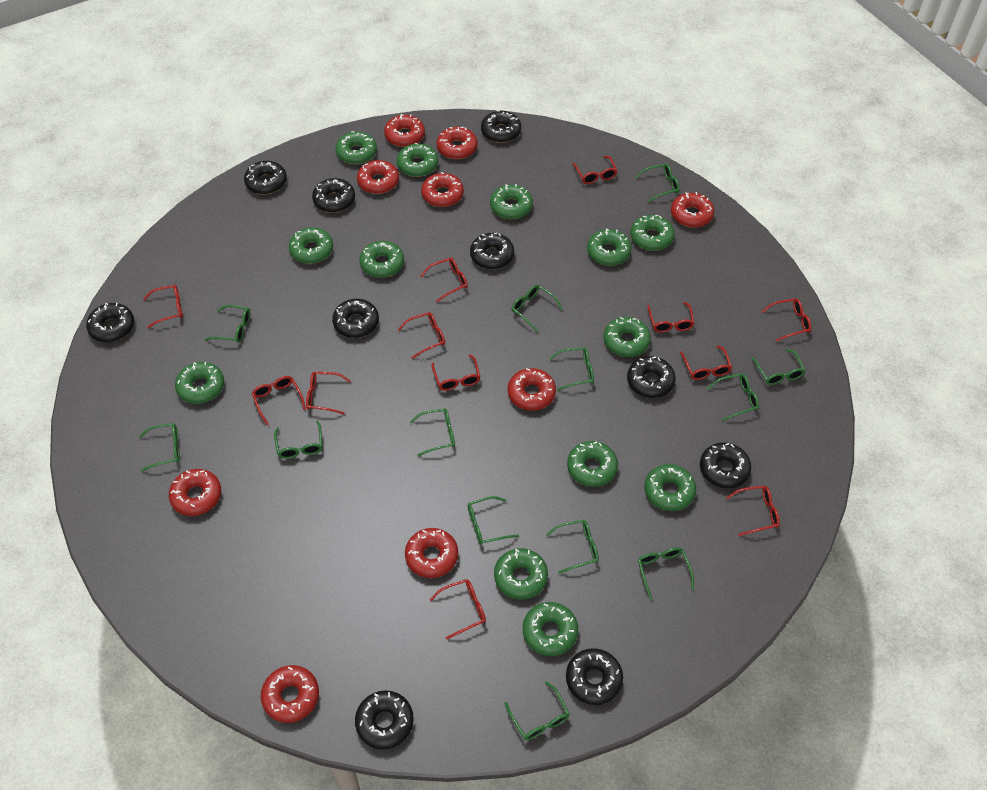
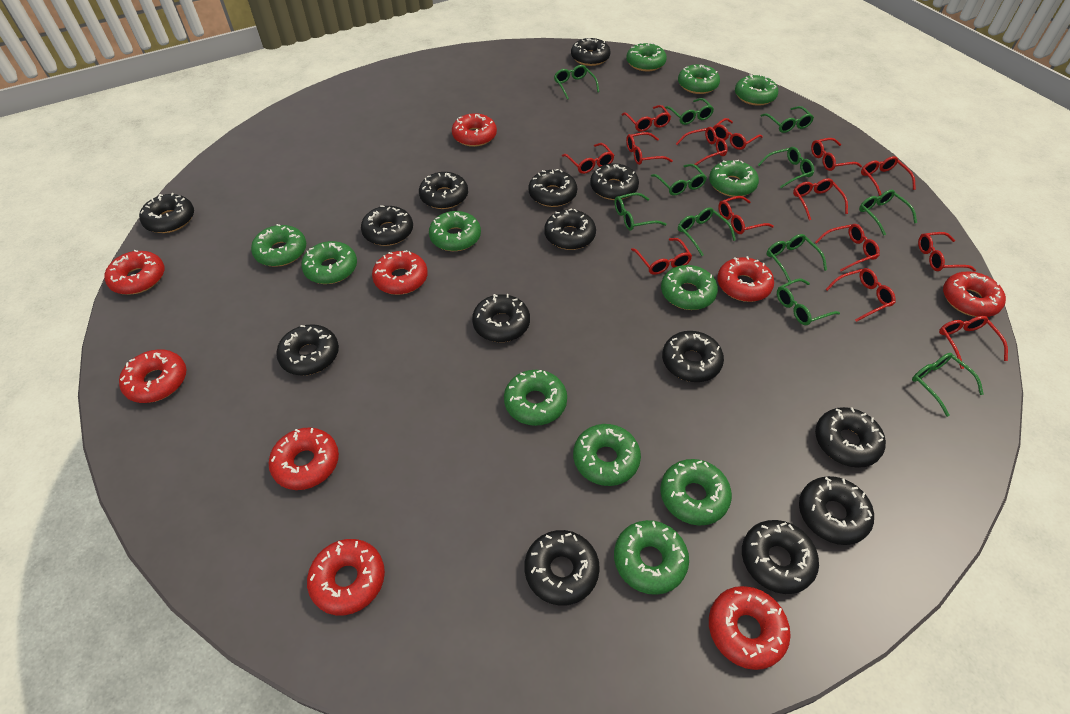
black donut: [86,303,134,342] [244,161,287,194] [312,178,355,213] [332,299,379,338] [355,690,414,750] [470,233,514,269] [481,110,521,143] [566,648,623,705] [627,356,676,398] [700,442,751,488] = 10 -> [139,193,194,233] [276,324,339,375] [361,205,413,246] [419,172,468,209] [472,294,530,342] [524,530,600,605] [528,169,577,207] [544,208,596,250] [571,38,611,66] [590,163,639,200] [662,331,724,382] [742,520,819,594] [799,476,874,545] [815,407,886,468] = 14
green donut: [175,362,224,404] [289,227,333,264] [335,131,377,164] [360,241,404,278] [397,143,438,177] [490,184,533,219] [494,548,548,600] [523,602,578,656] [567,441,618,487] [587,228,632,266] [604,317,651,357] [630,215,674,251] [644,464,696,511] = 13 -> [251,224,306,267] [301,241,357,284] [429,211,481,251] [504,370,567,426] [573,424,641,486] [614,520,689,595] [626,42,667,71] [660,459,732,525] [661,265,718,310] [678,64,720,94] [709,160,759,197] [735,74,778,106] = 12
green glasses: [139,423,180,472] [205,305,250,343] [274,421,322,459] [410,409,455,456] [468,496,519,545] [504,681,570,740] [511,285,563,332] [546,519,599,574] [549,347,594,391] [635,164,680,202] [638,547,694,600] [707,374,759,421] [751,349,806,385] = 13 -> [554,65,599,100] [614,193,666,231] [651,164,707,196] [665,98,714,125] [678,207,736,256] [758,147,814,188] [761,106,814,133] [767,234,827,282] [777,279,840,325] [859,190,917,236] [912,353,984,417] = 11
red glasses: [143,285,183,328] [252,376,306,425] [306,372,351,414] [398,312,445,359] [420,258,468,302] [430,579,486,639] [432,355,480,391] [572,156,617,184] [647,302,694,333] [680,345,732,380] [726,486,780,536] [762,298,811,342] = 12 -> [562,143,614,174] [621,105,671,132] [626,132,673,165] [631,238,692,275] [676,127,728,165] [713,118,763,150] [718,196,774,234] [793,178,848,220] [811,138,862,171] [815,224,880,271] [826,268,896,322] [861,156,916,196] [918,232,976,272] [939,316,1008,369] = 14

